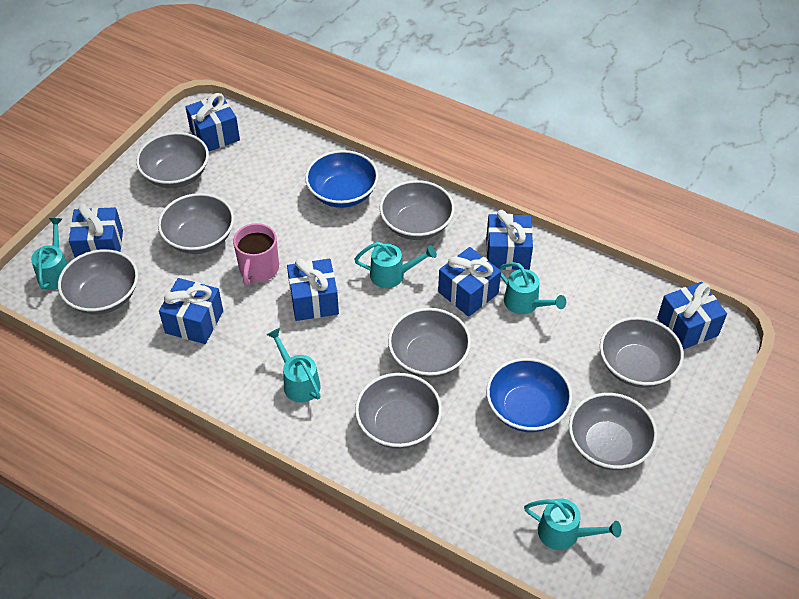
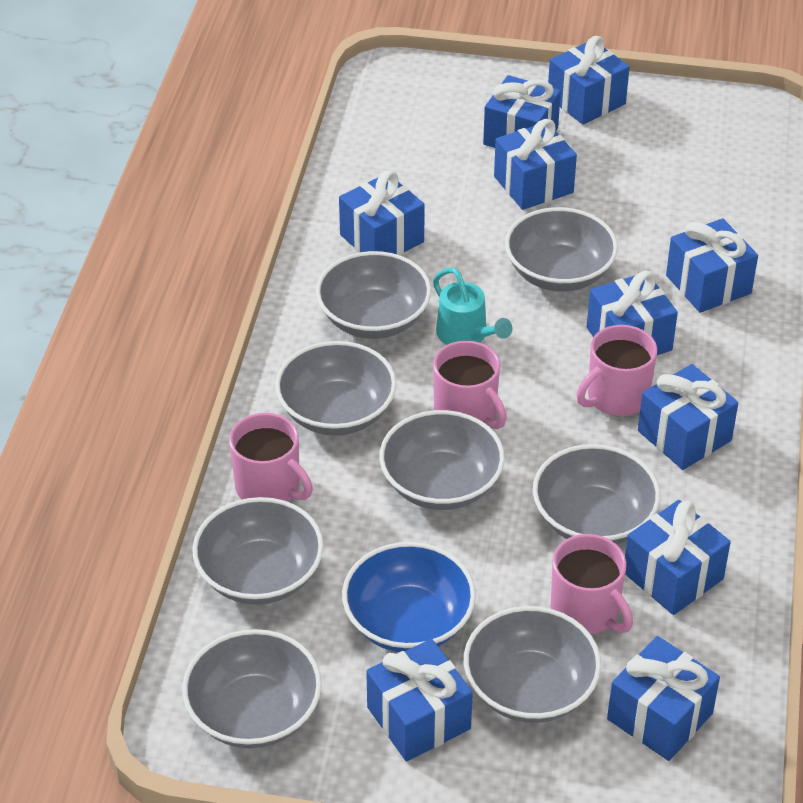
blue bowl: [305,150,379,208] [486,358,573,432] = 2 -> [342,542,476,652] = 1
blue gift: [69,204,123,258] [159,278,223,344] [185,93,240,151] [287,258,339,321] [438,247,501,317] [486,210,533,270] [657,282,727,349] = 7 -> [339,170,425,255] [366,639,473,762] [483,75,561,148] [494,119,577,210] [548,36,630,125] [587,271,678,355] [607,636,720,761] [625,500,731,615] [638,364,738,470] [666,219,758,313] = 10
pink mug: [233,223,279,286] = 1 -> [229,413,313,502] [433,341,507,429] [550,534,633,634] [577,325,657,416] = 4
turquoise watering can: [31,218,68,290] [267,328,320,403] [354,242,437,288] [498,262,566,314] [524,499,621,550] = 5 -> [433,268,512,345] = 1

